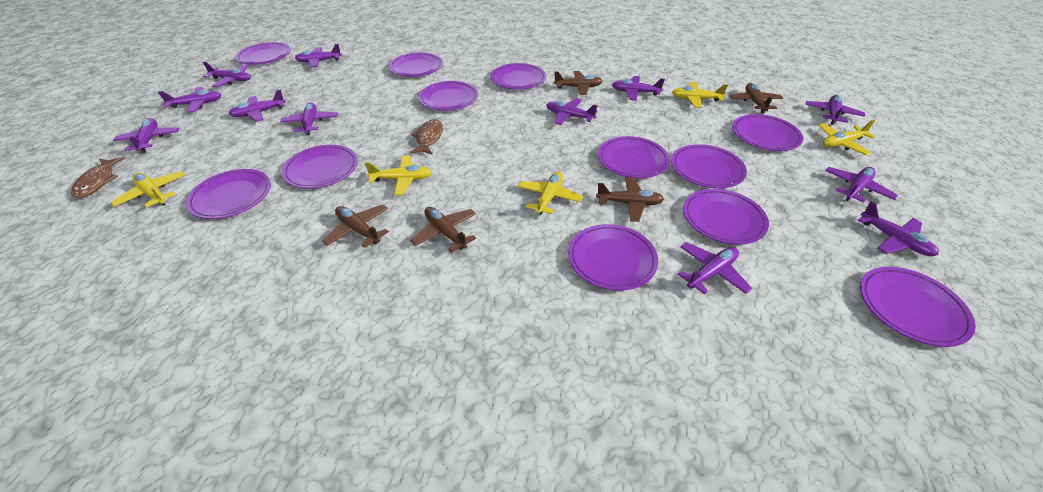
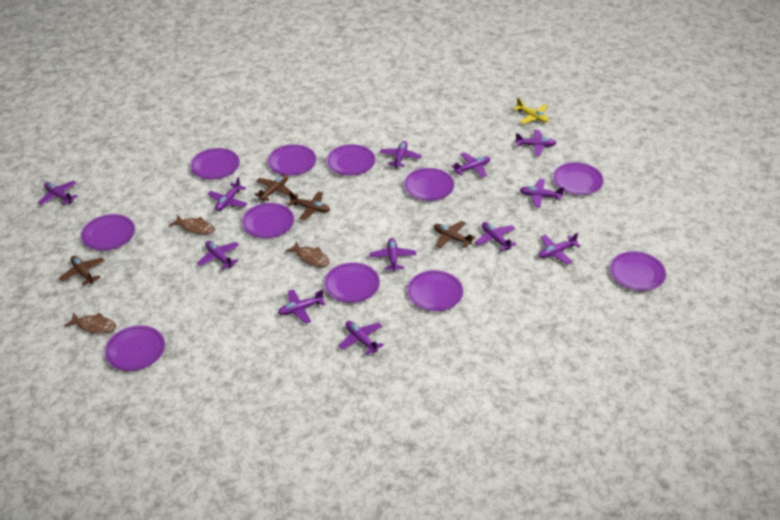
brown fish: [71,157,125,198] [410,119,443,155] = 2 -> [64,313,116,334] [169,215,215,235] [285,241,330,267] = 3
brown plane: [322,204,389,248] [410,207,476,252] [554,71,602,95] [596,177,664,222] [730,83,783,113] = 5 -> [59,256,105,286] [254,175,291,201] [288,191,330,220] [434,221,475,248] = 4
purple plate: [186,169,271,219] [235,42,291,65] [282,145,358,189] [389,52,443,77] [419,81,478,111] [491,63,546,90] [568,224,658,290] [598,136,670,178] [671,144,747,188] [683,189,769,245] [732,114,803,151] [860,267,976,347] = 12 -> [81,214,135,251] [105,325,165,371] [190,148,240,179] [242,203,294,238] [267,144,316,176] [324,262,380,303] [326,144,375,176] [404,168,454,201] [407,270,463,311] [553,162,604,195] [610,251,666,291] = 11
yellow plane: [110,171,185,208] [364,155,432,195] [518,172,583,215] [672,82,728,108] [819,120,876,155] = 5 -> [513,98,549,124] = 1

